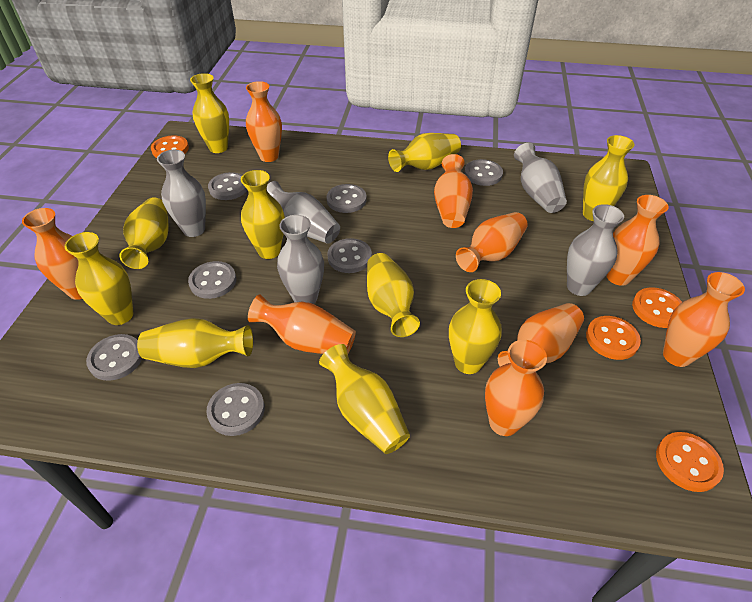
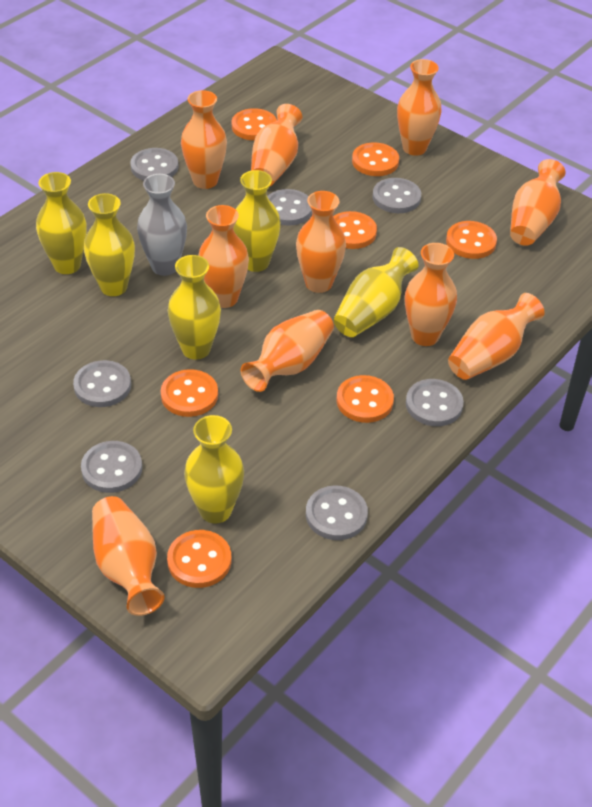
grey vase: [157,150,206,237] [267,181,340,244] [277,215,324,304] [514,143,567,213] [567,204,624,296] = 5 -> [137,174,187,276] = 1
orange button: [151,135,189,158] [586,316,641,360] [632,287,682,328] [656,432,724,492] = 4 -> [161,369,218,417] [167,530,231,588] [232,108,277,141] [333,211,377,249] [336,375,394,423] [352,142,399,176] [446,221,497,259] = 7
orange vase: [22,208,82,300] [246,81,282,162] [248,294,356,354] [434,154,473,228] [456,212,528,272] [485,340,547,436] [498,303,584,367] [606,195,669,286] [663,272,745,367] = 9 -> [92,496,165,616] [181,90,227,189] [198,205,249,308] [241,310,334,392] [251,104,302,187] [296,191,346,293] [397,59,442,156] [405,243,457,346] [448,293,545,380] [510,159,566,246] = 10
yellow vase: [64,232,133,325] [119,197,169,269] [137,318,253,368] [190,73,229,153] [241,170,285,259] [319,344,410,454] [367,253,420,337] [388,133,461,172] [449,279,501,374] [583,135,634,221] = 10 -> [36,172,87,274] [84,193,135,296] [168,255,221,360] [184,415,244,524] [233,170,281,272] [334,247,419,337] = 6

